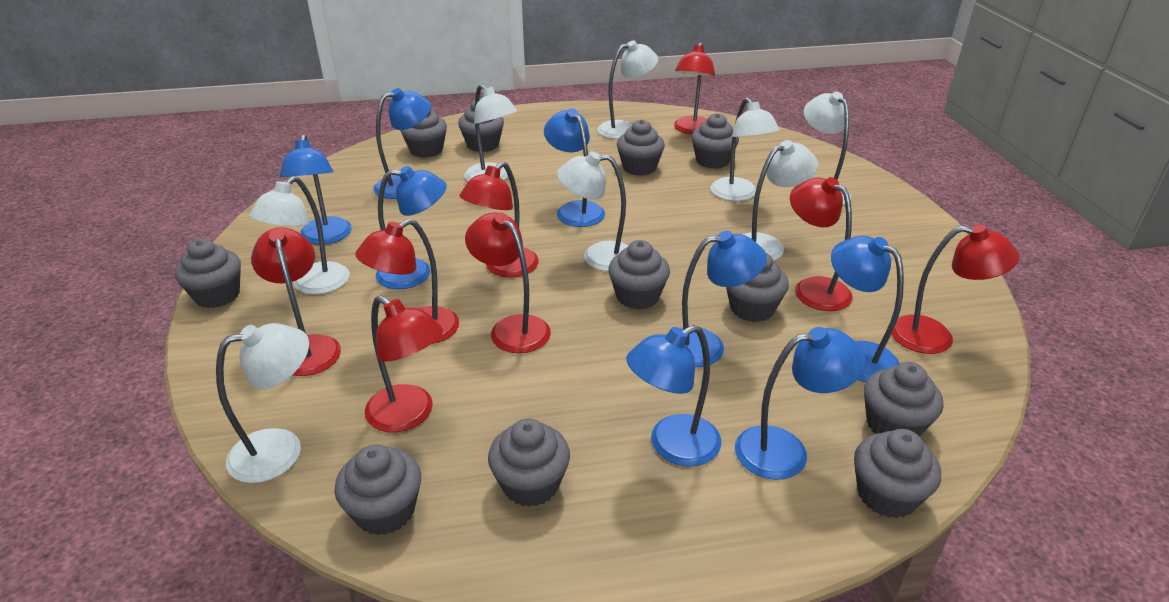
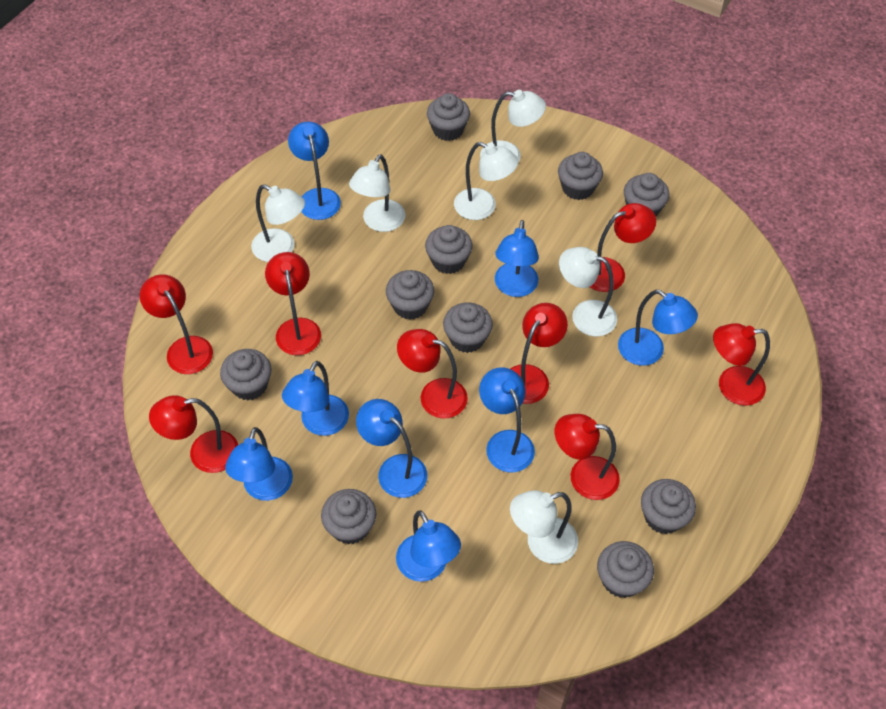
grey cupcake: [175,239,241,308] [334,444,421,535] [400,109,447,158] [458,98,504,152] [488,419,570,507] [608,240,670,310] [617,119,665,176] [692,113,739,169] [726,253,789,322] [854,429,941,518] [864,362,943,436] = 11 -> [220,349,272,400] [321,489,376,544] [386,270,434,320] [425,225,472,274] [427,93,470,141] [443,302,493,353] [558,152,603,200] [597,541,654,598] [624,173,670,216] [641,479,696,534] = 10
white lamp: [216,323,309,483] [250,176,350,295] [464,84,517,182] [557,151,628,271] [597,40,658,139] [710,97,780,201] [742,140,818,261] [804,92,851,205] = 8 -> [251,184,305,262] [349,154,405,232] [454,142,519,220] [480,90,546,163] [510,490,578,564] [559,247,617,337] = 6

